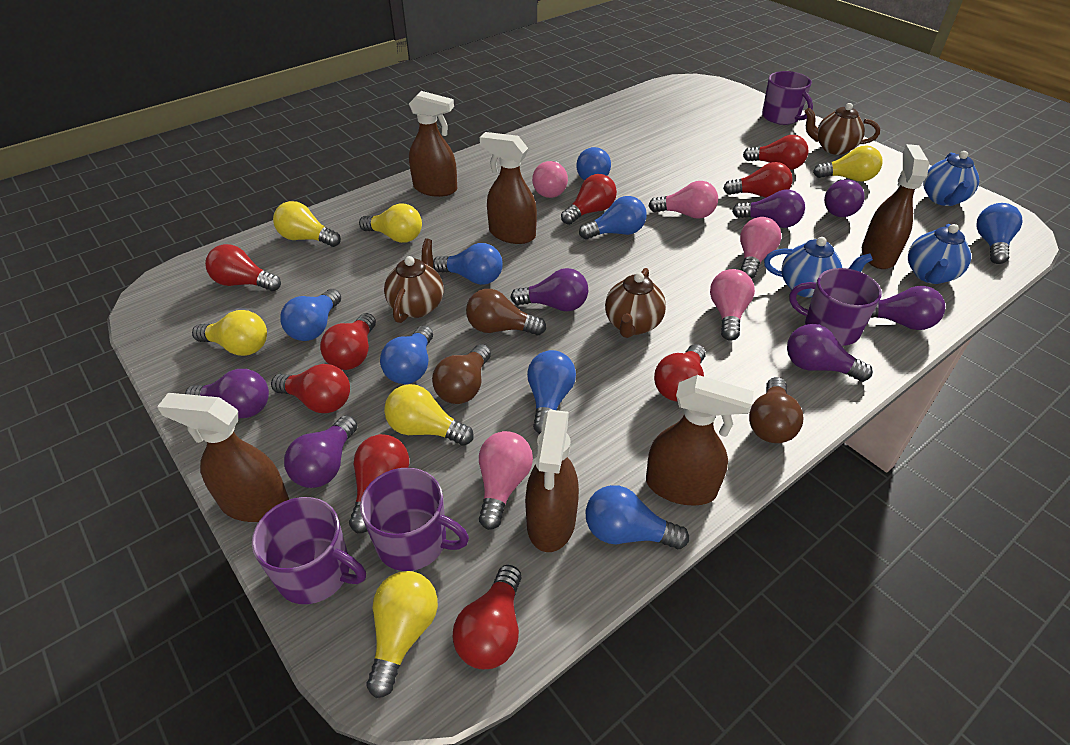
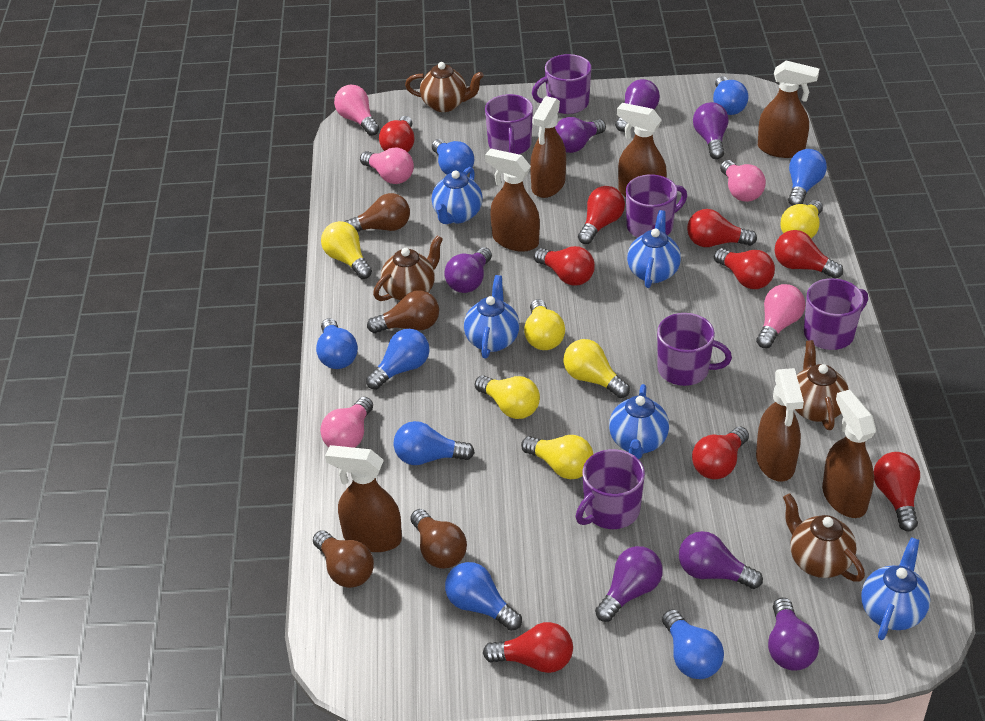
blue teapot: [764,237,873,297] [908,224,971,284] [923,151,979,206] = 3 -> [432,167,483,224] [464,275,520,359] [609,384,669,459] [627,210,681,288] [861,537,930,640] = 5
brown light bulb: [432,344,491,404] [466,289,546,335] [749,377,803,443] = 3 -> [313,530,374,588] [345,193,410,232] [367,290,439,333] [411,509,467,569] = 4
brown spray bottle: [157,393,289,522] [409,91,457,197] [480,132,537,244] [525,410,579,552] [646,375,754,505] [862,144,929,269] = 6 -> [325,445,402,552] [485,149,540,252] [530,96,566,198] [617,103,667,197] [756,368,804,482] [758,61,819,158] [822,389,876,518] = 7
brown teapot: [384,238,443,323] [605,268,666,338] [805,103,880,155] = 3 -> [373,235,443,301] [405,62,484,112] [783,493,865,582] [795,340,849,430] = 4
purple mug: [252,497,366,604] [360,468,469,571] [762,71,813,125] [789,268,882,346] = 4 -> [485,94,533,154] [532,54,591,114] [576,449,645,529] [626,174,687,238] [657,313,732,386] [804,278,868,350] = 6

